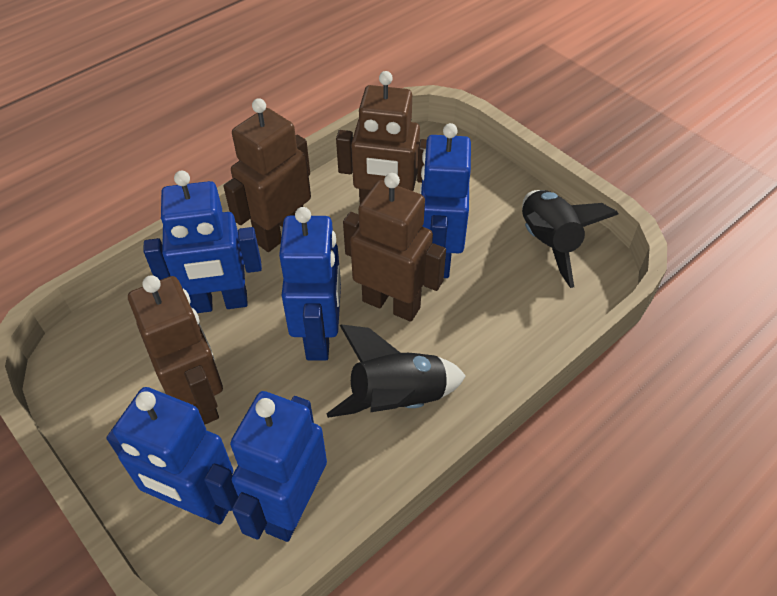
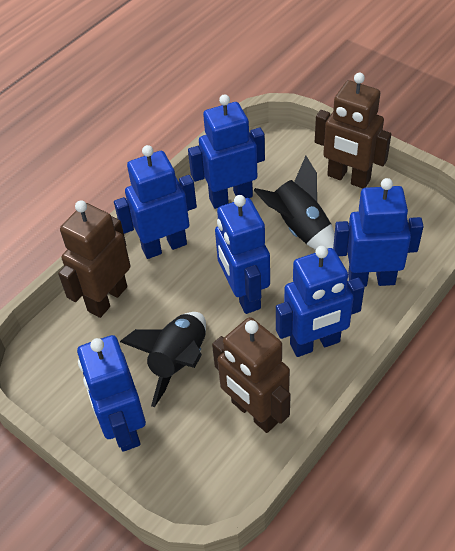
blue robot: [106,387,238,525] [143,171,262,313] [230,391,327,542] [279,207,341,360] [420,123,471,278] = 5 -> [77,335,146,452] [114,145,197,259] [188,94,265,209] [215,195,270,314] [276,246,364,357] [333,178,424,287] = 6
brown robot: [128,275,223,425] [223,98,311,252] [336,71,427,204] [343,173,446,322] = 4 -> [58,201,130,318] [212,317,291,433] [315,73,391,189] = 3

